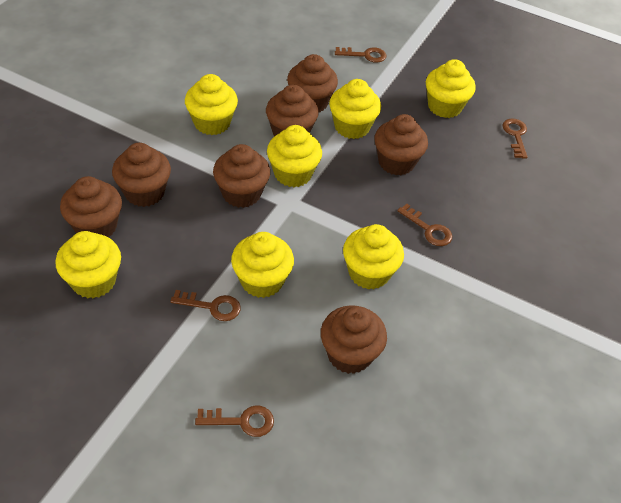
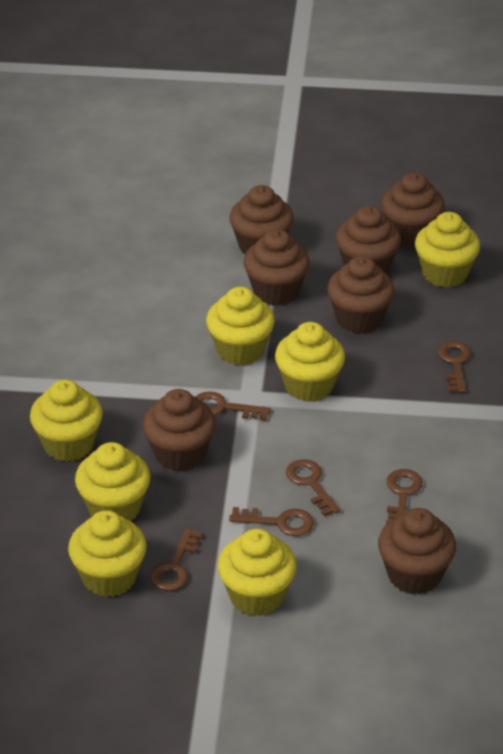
brown key: [170,290,241,321] [195,406,274,437] [335,47,387,63] [397,204,452,246] [502,118,528,159] = 5 -> [150,528,203,591] [196,391,271,421] [229,507,314,536] [286,459,341,517] [386,469,423,524] [437,341,471,393] = 6

